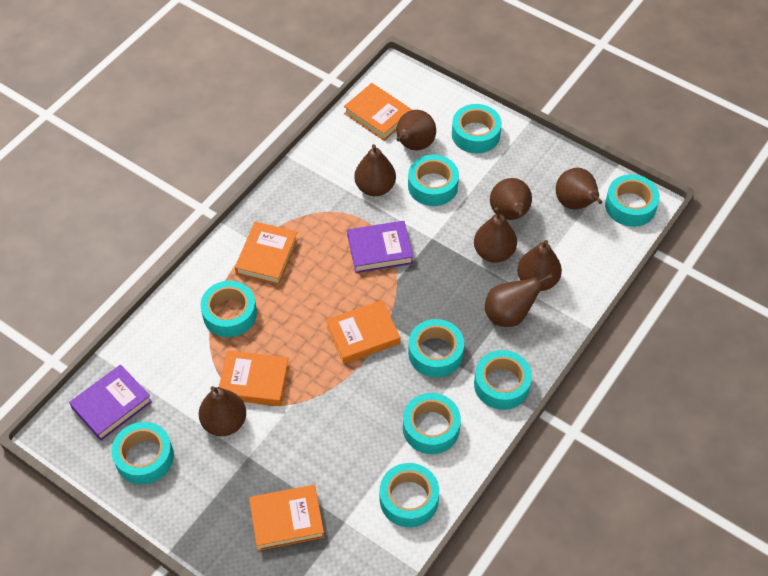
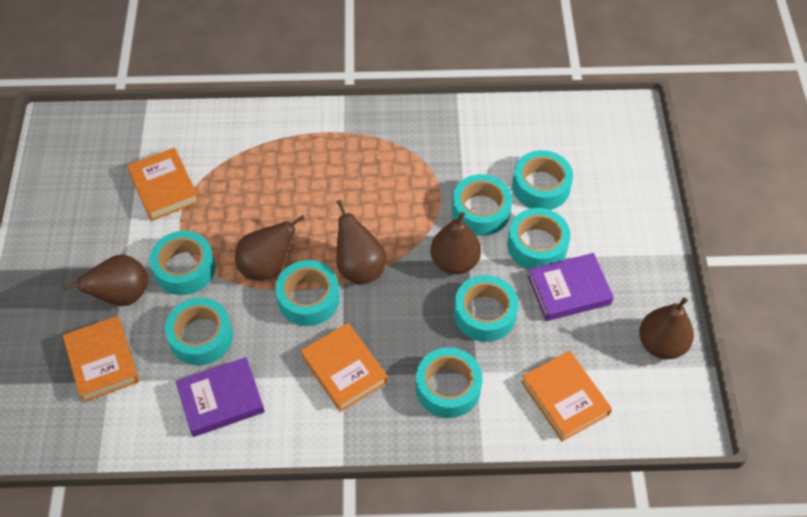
brown pear: [199,386,246,436] [354,144,396,196] [396,110,436,151] [474,207,517,263] [485,274,553,327] [490,178,532,220] [517,240,562,291] [556,168,602,210] = 8 -> [63,255,148,306] [235,215,305,281] [336,200,387,285] [431,212,481,274] [639,297,694,359] = 5
orange book: [219,351,289,406] [235,222,298,285] [249,485,325,551] [326,300,400,364] [344,83,412,141] = 5 -> [63,316,139,402] [127,148,199,221] [301,323,388,412] [521,351,612,441] = 4
turquoise tape: [112,422,174,484] [200,281,257,337] [380,463,439,527] [403,393,461,454] [408,155,459,206] [408,319,464,377] [452,104,502,153] [474,350,532,410] [605,174,660,227] = 9 -> [150,231,215,295] [165,297,233,365] [275,260,340,326] [416,347,482,418] [452,174,512,236] [454,275,519,342] [507,208,571,269] [512,150,573,210] = 8

